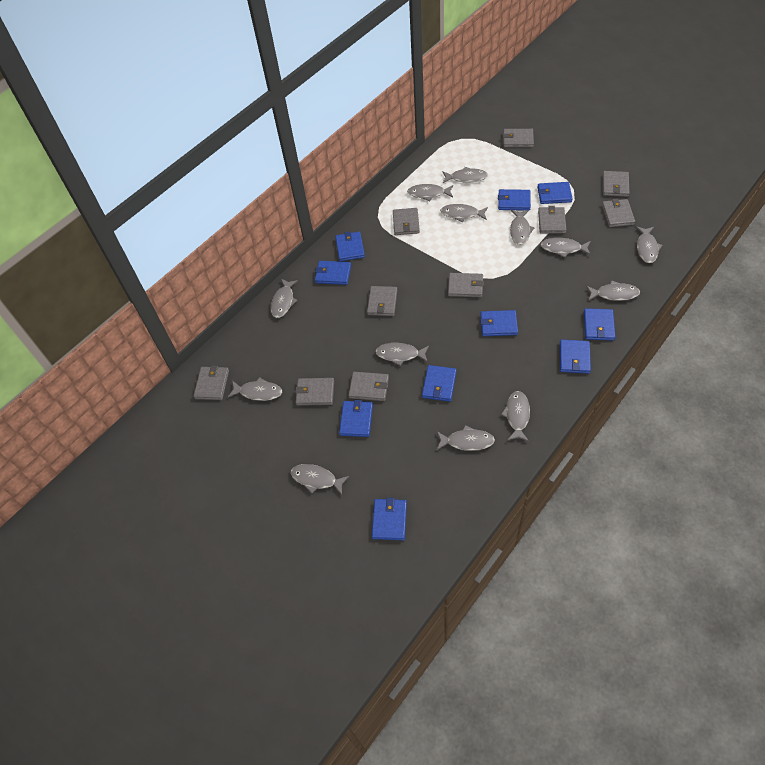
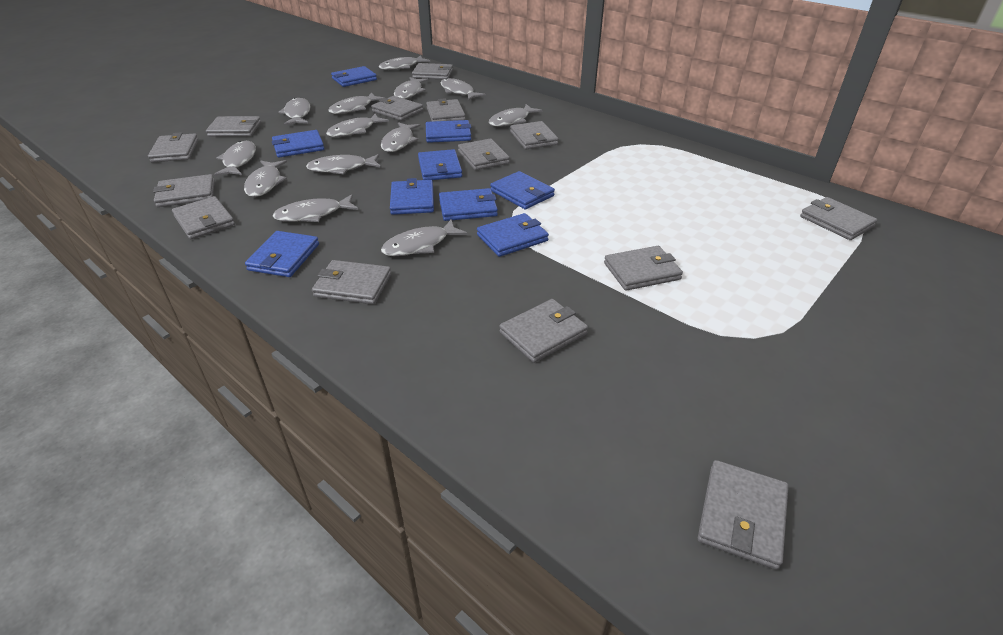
blue wallet: [315,261,351,285] [335,232,365,262] [339,400,373,437] [372,498,407,540] [422,365,457,402] [480,310,518,336] [498,189,531,211] [538,182,573,204] [560,339,591,374] [584,308,615,341] = 10 -> [245,231,319,277] [272,130,324,158] [331,66,377,87] [390,178,434,215] [418,149,462,180] [426,120,471,143] [439,188,498,221] [477,213,549,257] [490,171,555,209] = 9
grey wallet: [193,365,229,400] [295,378,334,406] [348,372,389,401] [367,286,397,316] [393,208,420,235] [448,273,484,297] [503,129,534,148] [538,206,566,234] [602,198,635,227] [603,171,629,197] = 10 -> [148,132,198,162] [153,174,215,207] [172,196,235,239] [206,116,261,137] [312,260,391,304] [371,96,423,121] [412,63,453,79] [426,98,465,122] [458,139,510,170] [500,299,588,363] [510,121,559,149] [604,246,683,291] [698,460,789,570] [800,197,878,240] = 14

